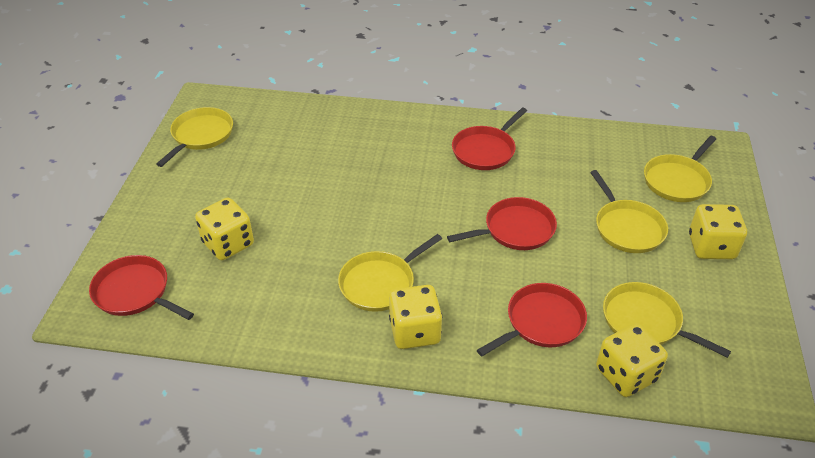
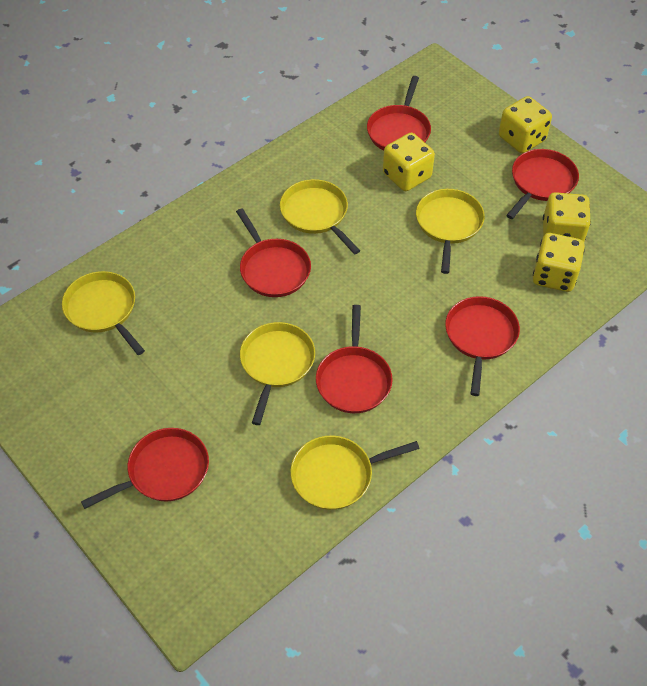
red pan: [89,255,194,320] [447,197,557,250] [452,108,527,170] [477,283,587,356] = 4 -> [81,428,209,509] [236,208,311,297] [316,305,393,413] [367,76,431,150] [445,296,520,396] [506,149,579,219] = 6

